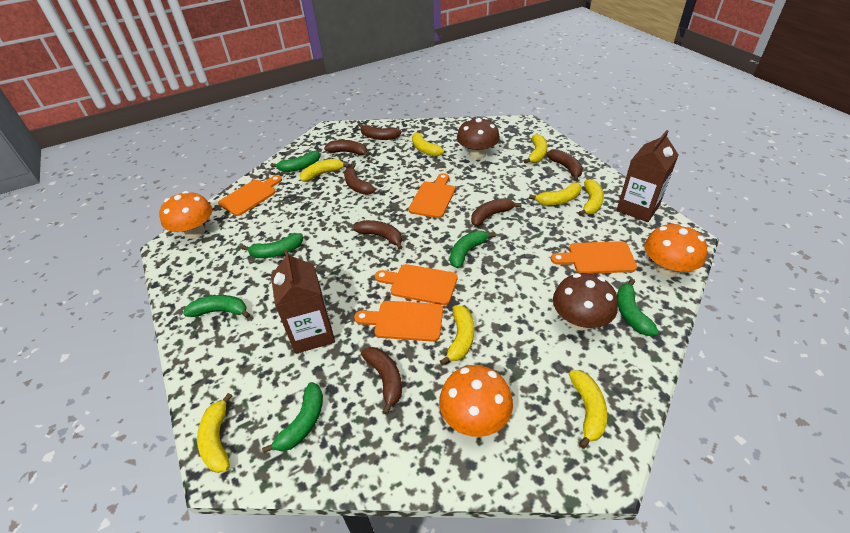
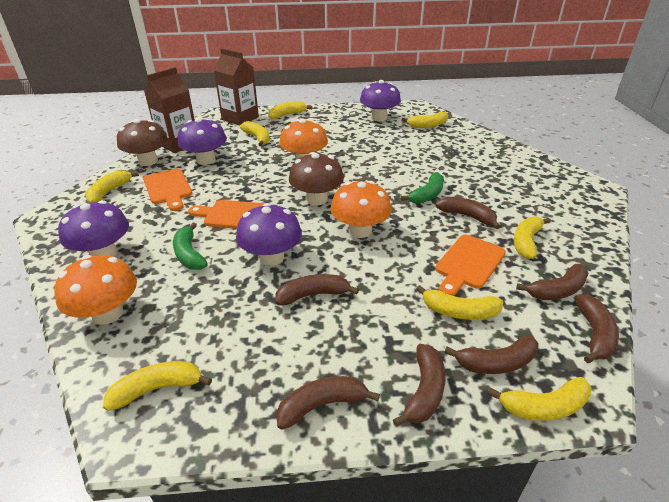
green banana: [183,295,250,318] [242,233,303,258] [262,382,323,453] [271,151,320,172] [450,231,495,268] [617,279,659,336] = 6 -> [173,223,208,270] [401,172,444,204] = 2
orange cutting board: [218,175,282,216] [354,301,443,342] [375,264,457,305] [409,173,455,218] [551,241,637,274] = 5 -> [143,169,192,211] [188,200,265,229] [435,235,506,296] = 3
purple mushroom: none = 0 -> [58,200,129,257] [177,118,227,165] [236,203,302,266] [360,80,401,121] = 4

